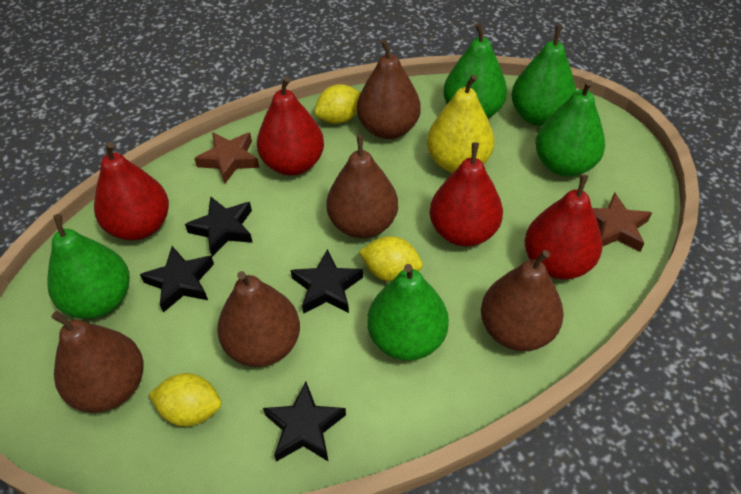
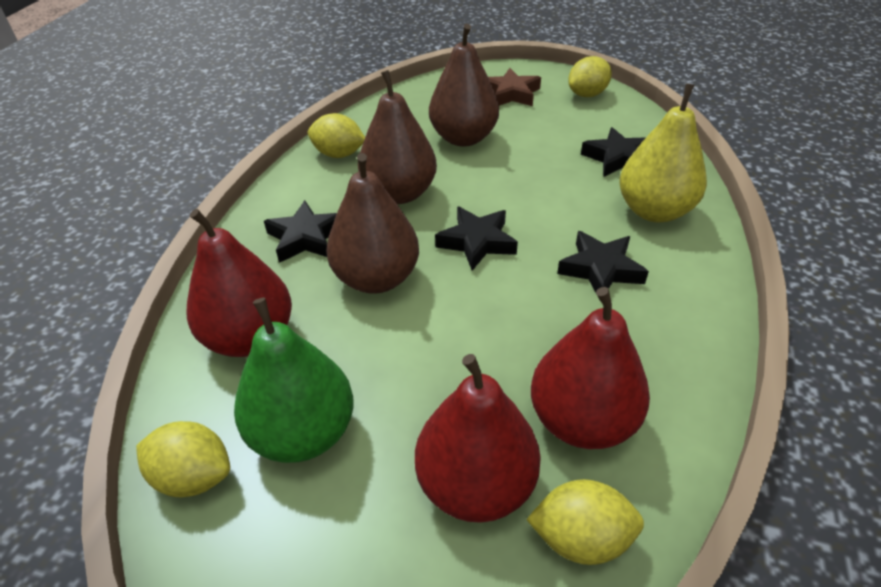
brown pear: [51,311,143,413] [217,271,300,367] [326,135,398,238] [357,39,421,139] [481,250,564,351] = 5 -> [326,153,419,294] [358,70,437,204] [429,24,499,147] = 3
brown star: [194,132,259,184] [592,192,652,252] = 2 -> [488,68,541,106] = 1
green pear: [47,214,130,319] [367,264,449,361] [443,23,507,118] [511,25,576,126] [535,80,605,177] = 5 -> [234,298,354,463] = 1
red pear: [94,142,169,240] [257,77,324,175] [429,142,503,246] [525,174,603,280] = 4 -> [187,209,292,357] [415,354,541,523] [531,287,650,449] = 3
yellow lemon: [149,373,221,427] [315,84,361,124] [359,236,423,282] = 3 -> [136,421,230,497] [308,113,365,158] [526,479,644,565] [568,56,612,97] = 4

